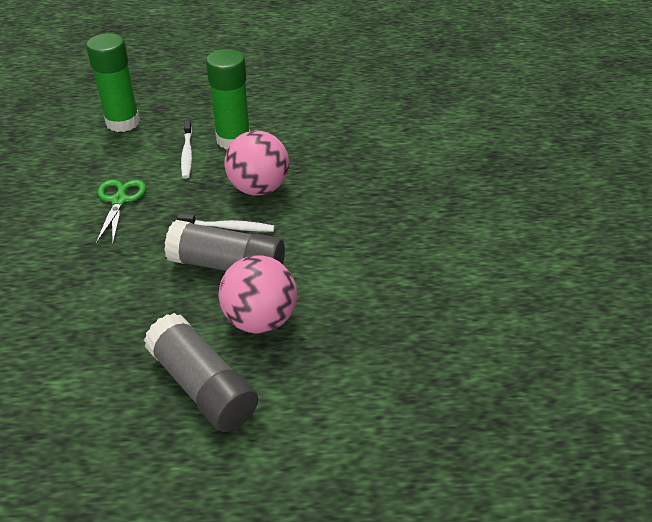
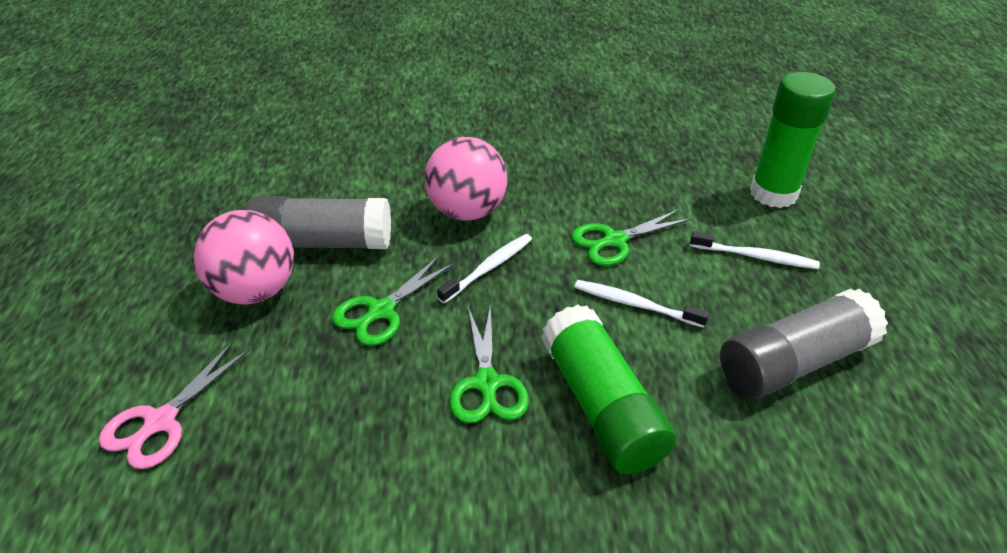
green scissors: [96,180,146,244] = 1 -> [332,255,455,346] [449,304,529,424] [571,209,692,266] = 3
pink scissors: none = 0 -> [99,341,250,469] = 1
white toothbrush: [177,213,275,232] [181,120,192,179] = 2 -> [437,234,532,303] [574,280,709,328] [690,231,820,269] = 3

